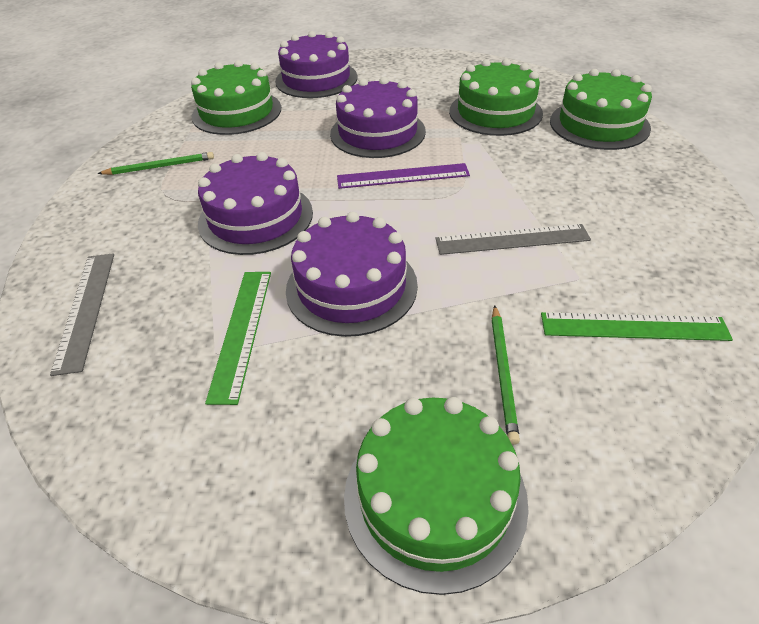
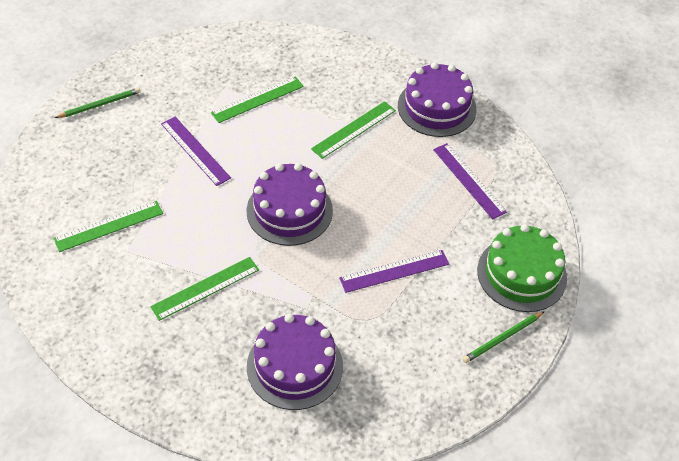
green cake: [191,60,281,135] [344,397,529,595] [449,59,543,136] [550,69,652,150] = 4 -> [477,224,567,312] = 1
green ruler: [205,272,271,405] [541,312,733,341] = 2 -> [53,201,163,252] [150,257,259,321] [211,76,304,123] [311,101,396,159] = 4
grey ruler: [50,253,114,376] [435,224,591,255] = 2 -> none = 0
purple cake: [198,152,313,255] [275,31,357,98] [286,212,418,337] [330,77,426,158] = 4 -> [247,163,333,246] [247,314,343,410] [398,62,477,137] = 3
purple ruler: [337,163,470,189] = 1 -> [161,117,231,186] [339,250,449,293] [433,143,507,219] = 3

